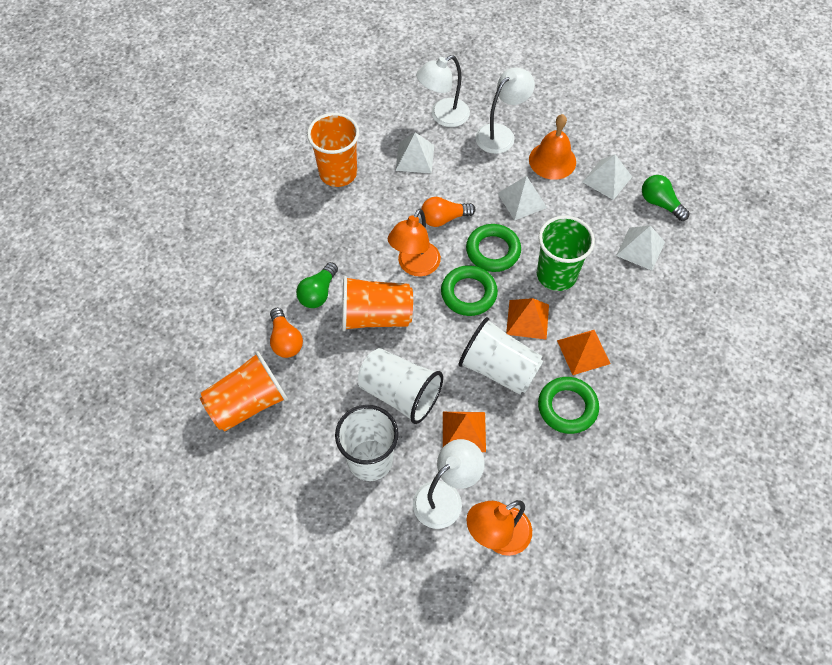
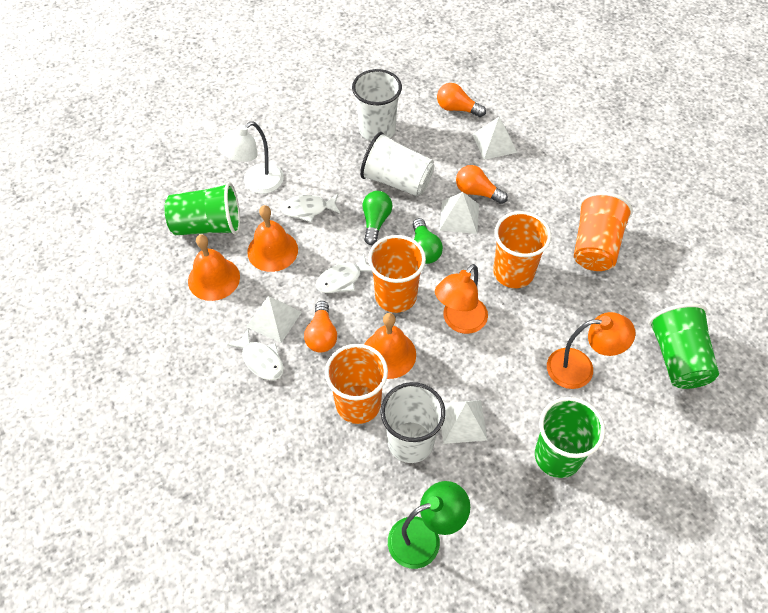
green cup: [537,216,595,291] = 1 -> [165,182,240,235] [535,397,605,478] [648,303,719,389] = 3
green lamp: none = 0 -> [388,481,470,569] = 1
green ring: [441,265,498,316] [466,224,521,272] [538,377,599,434] = 3 -> none = 0
orange bell: [529,114,576,180] = 1 -> [188,234,240,301] [247,205,298,272] [364,313,416,379] = 3
orange cup: [200,351,288,431] [307,113,359,187] [342,276,413,331] = 3 -> [325,344,388,424] [368,235,426,313] [493,211,551,288] [574,192,633,271] = 4
orange light bulb: [270,308,303,358] [421,197,476,227] = 2 -> [304,301,337,352] [437,83,486,117] [456,165,508,204] = 3
orange pyramid: [443,412,486,452] [506,298,549,340] [557,330,611,375] = 3 -> none = 0
white fish: none = 0 -> [227,329,284,380] [280,194,341,223] [316,254,372,293] = 3
white lamp: [413,439,485,529] [416,55,470,127] [475,67,535,154] = 3 -> [217,122,284,194] = 1

